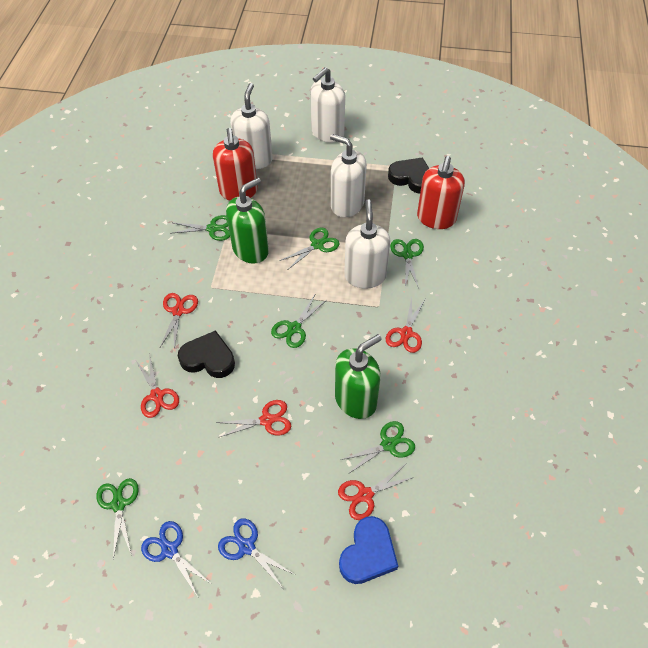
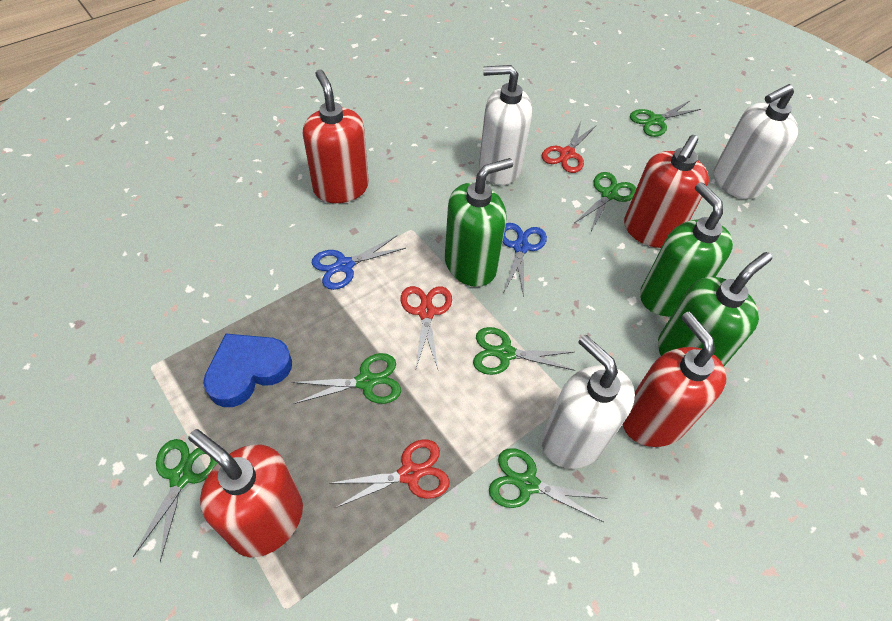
black heart: [178,330,235,378] [388,157,429,194] = 2 -> none = 0
green soap dispenser: [226,178,269,264] [335,334,382,419] = 2 -> [445,158,513,287] [640,182,733,317] [658,252,772,366] = 3
red scissors: [136,357,179,418] [160,293,198,350] [216,400,291,438] [338,465,414,520] [386,297,425,353] = 5 -> [332,439,450,508] [400,286,452,369] [542,121,597,173] = 3
red soap dispenser: [213,128,258,201] [417,156,465,229] = 2 -> [188,429,303,557] [303,70,369,203] [622,312,727,447] [624,135,709,248] = 4
white soap dispenser: [230,83,273,169] [310,67,345,143] [330,134,367,217] [344,199,390,289] = 4 -> [479,65,532,185] [542,335,635,469] [714,84,798,199] = 3

